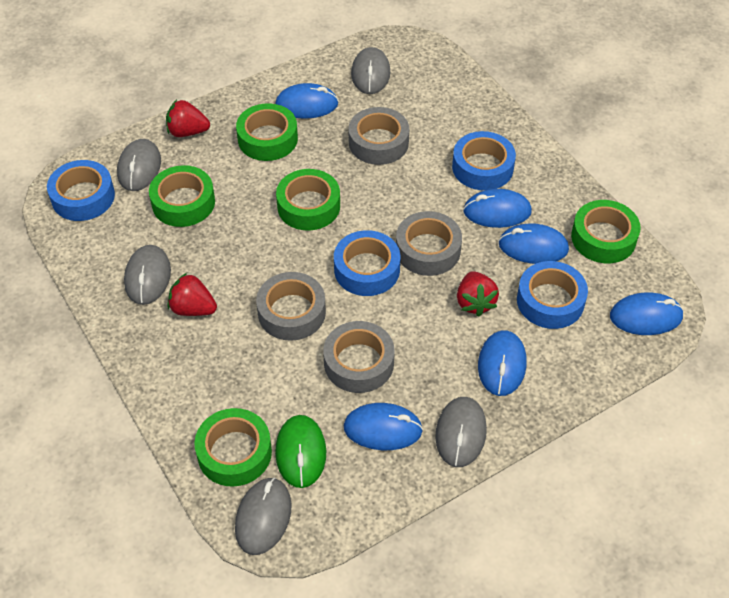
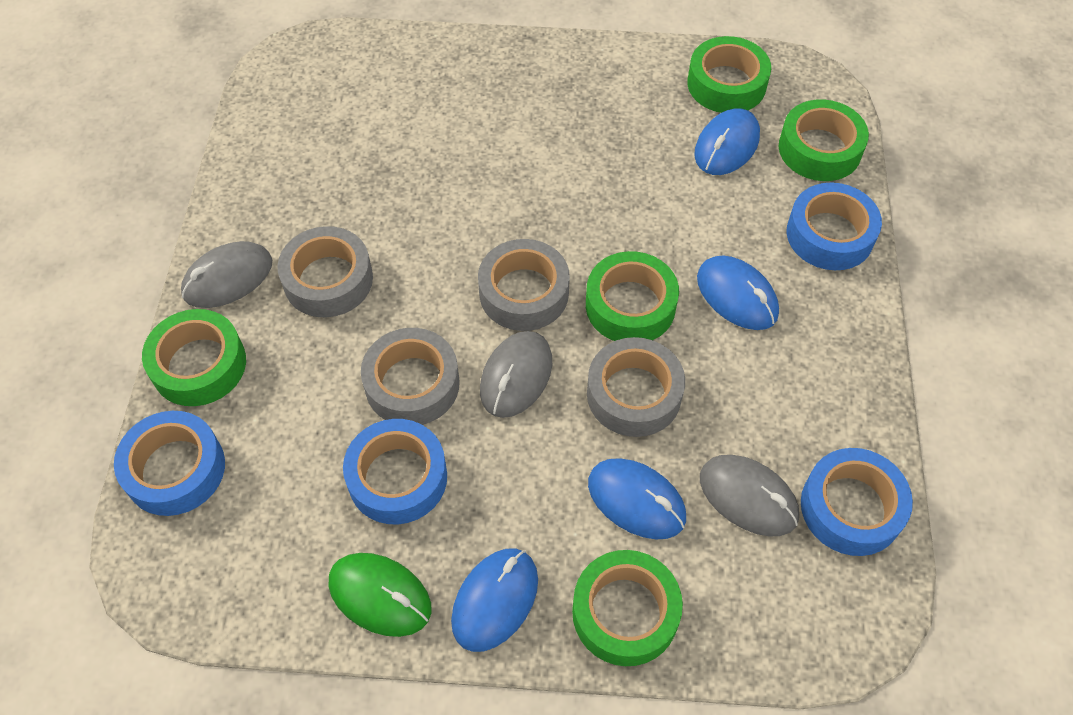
blue mouse: [275,83,339,119] [344,403,423,450] [463,189,532,228] [478,330,526,396] [499,223,569,264] [610,292,684,335] = 6 -> [451,548,538,652] [588,458,686,540] [694,108,760,175] [697,255,779,330] = 4
grey mouse: [117,139,161,191] [124,245,171,305] [235,477,292,555] [351,47,390,94] [435,397,487,467] = 5 -> [181,241,272,308] [480,331,552,418] [700,455,799,537] = 3
red strawberry: [166,100,210,137] [168,273,217,316] [457,271,499,317] = 3 -> none = 0

